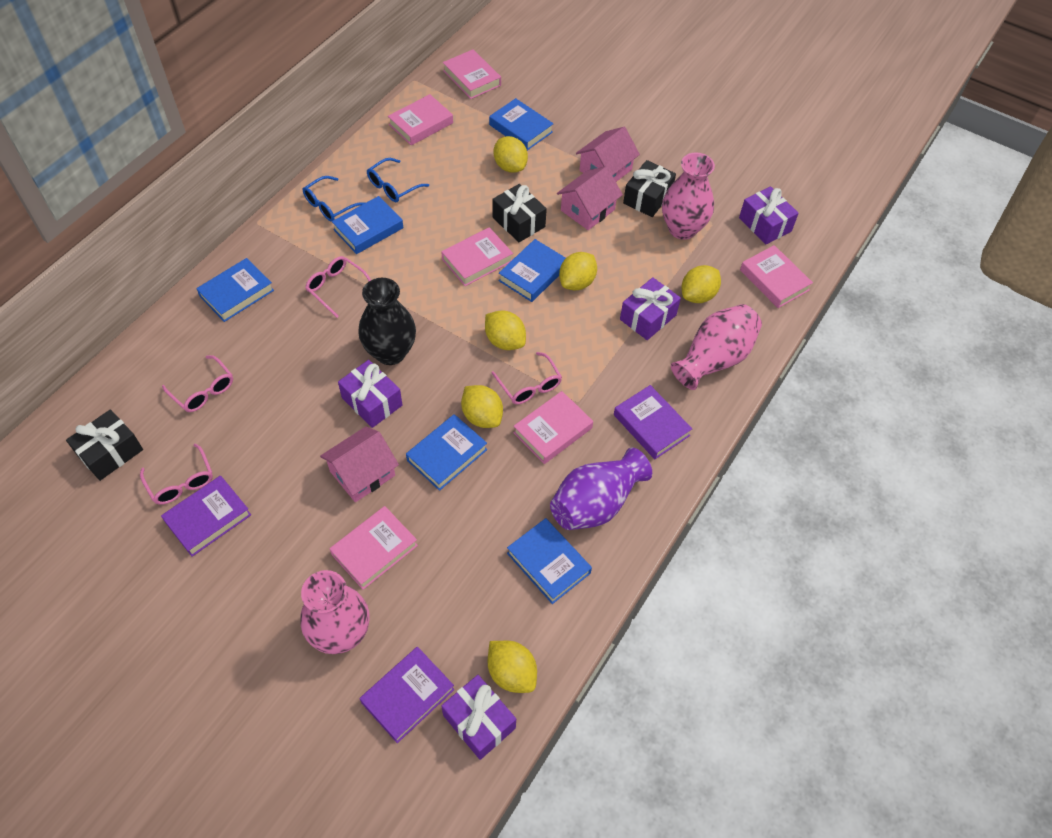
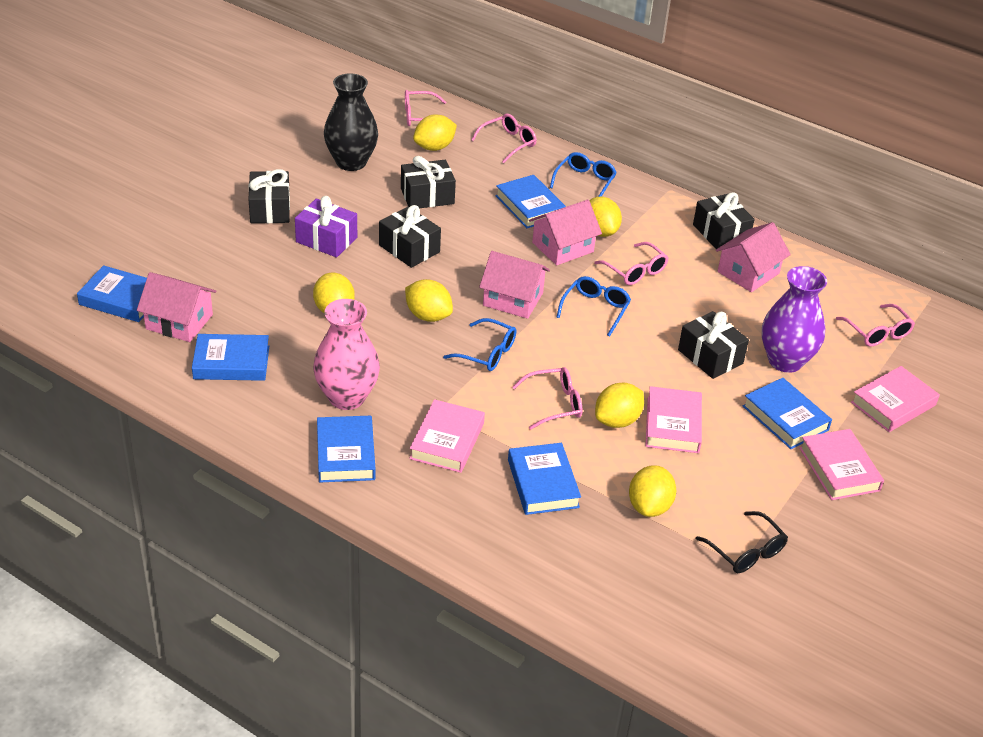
black gift: [66,409,143,481] [492,184,547,242] [623,160,676,217] = 3 -> [249,169,290,223] [379,205,441,268] [401,156,456,208] [678,311,749,379] [693,192,755,249] = 5
black glasses: none = 0 -> [696,511,788,573] = 1
blue glasses: [303,176,365,222] [367,158,429,202] = 2 -> [443,318,516,371] [550,152,617,197] [557,276,631,337] = 3
pink book: [330,506,418,590] [388,94,453,145] [441,227,513,286] [443,49,501,99] [513,391,593,464] [740,245,813,308] = 6 -> [409,399,485,473] [645,386,702,453] [799,429,884,500] [851,366,940,432] = 4
pink glasses: [140,444,213,505] [162,355,233,412] [305,256,371,318] [492,352,562,404] = 4 -> [405,90,446,126] [471,114,537,163] [512,367,583,430] [594,242,669,285] [836,304,915,347] = 5
pink house: [320,426,399,502] [557,166,623,230] [576,127,640,182] = 3 -> [137,272,216,342] [479,251,550,319] [529,199,602,265] [716,222,791,292] = 4
pink vase: [300,570,370,654] [662,153,715,240] [671,304,762,390] = 3 -> [313,299,380,410] = 1
purple book: [161,476,251,557] [359,647,454,743] [614,385,692,459] = 3 -> none = 0
purple gift: [338,360,402,428] [441,675,516,760] [620,277,681,340] [739,186,799,244] = 4 -> [295,196,357,257] = 1

